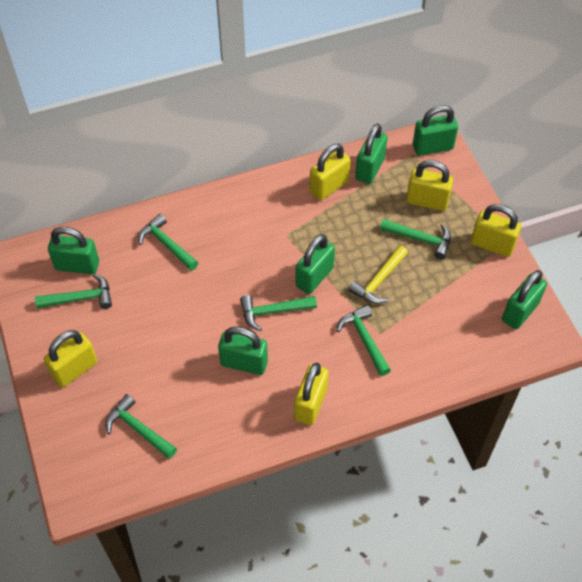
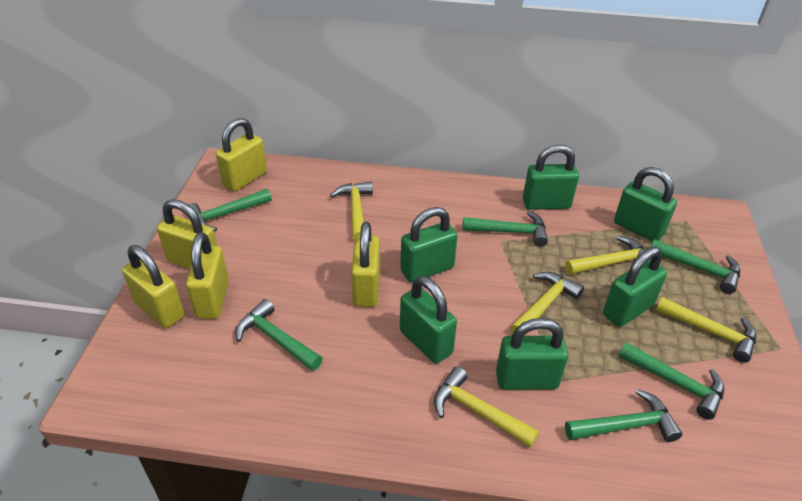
yellow hammer: [348,246,408,304] = 1 -> [330,182,373,241] [434,366,539,447] [510,272,584,334] [565,236,645,275] [656,297,756,363] = 5

